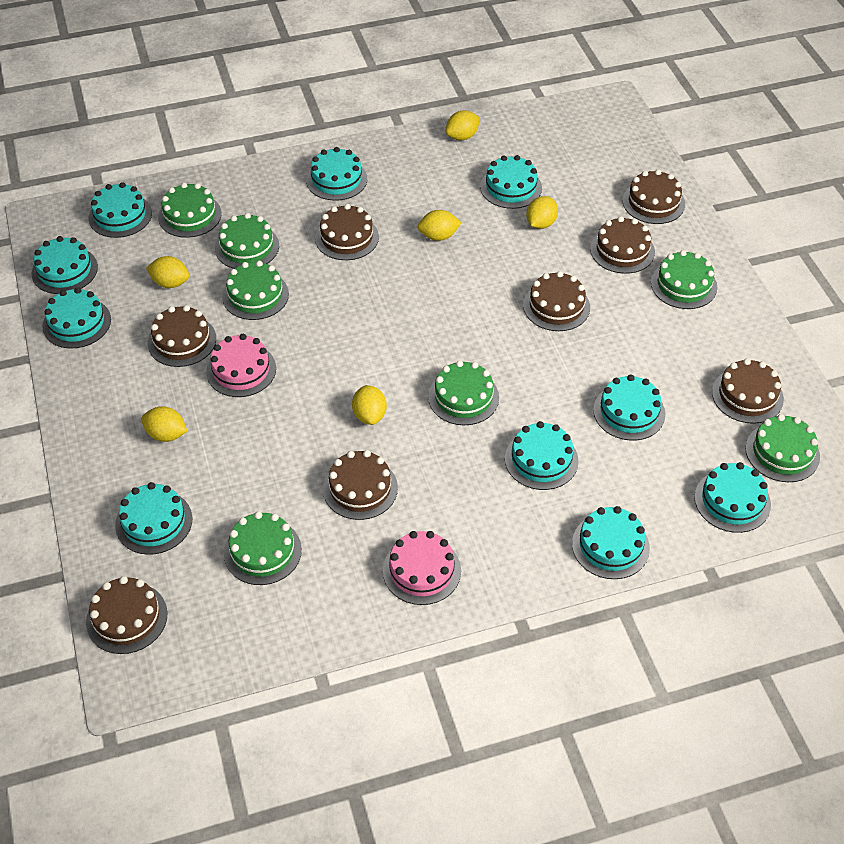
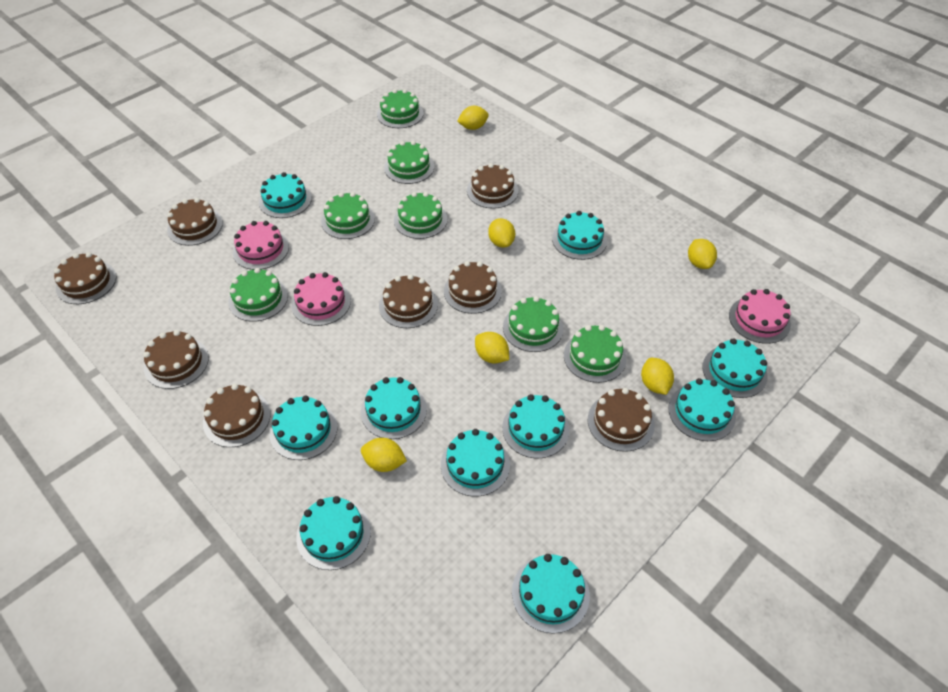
pink cake: [206,334,276,397] [383,531,461,605] = 2 -> [233,221,289,270] [291,272,351,326] [729,289,791,344] = 3

